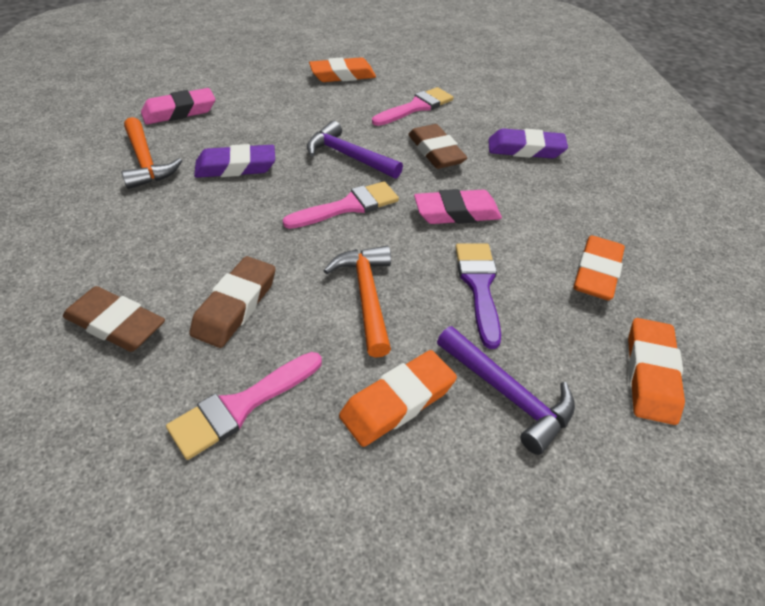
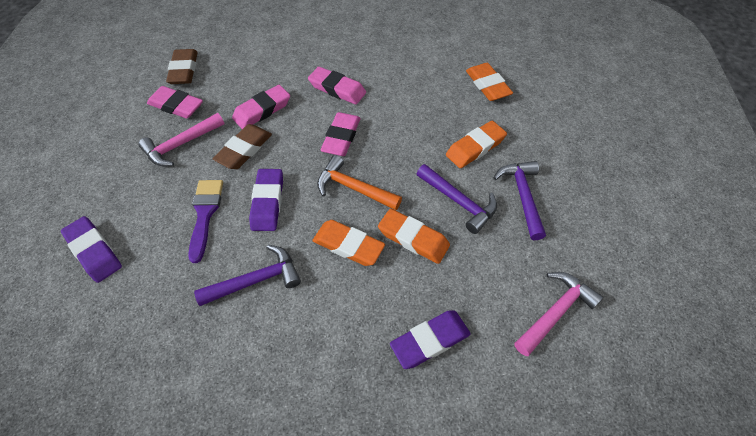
brown eraser: [63,286,165,352] [189,256,276,348] [408,124,467,169] = 3 -> [166,49,198,84] [213,124,272,169] = 2
orange hammer: [121,117,182,189] [323,246,391,358] = 2 -> [317,155,402,210] = 1
pink brush: [166,352,322,460] [282,181,399,229] [372,87,454,126] = 3 -> none = 0
pink eraser: [141,88,215,124] [414,189,502,224] = 2 -> [147,86,203,119] [232,85,290,129] [308,67,366,104] [320,112,360,156] = 4
pink hammer: none = 0 -> [138,113,224,166] [514,272,603,356] = 2
purple eraser: [194,144,275,178] [488,128,568,158] = 2 -> [61,216,122,283] [249,169,283,231] [390,310,471,369] = 3
purple hammer: [307,121,403,179] [437,326,575,455] = 2 -> [194,245,301,306] [417,164,497,234] [493,161,546,240] = 3

